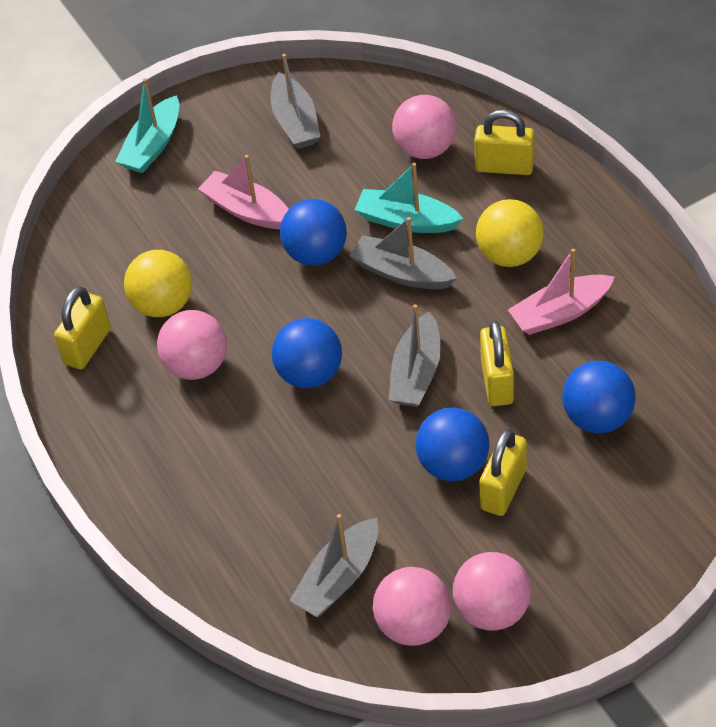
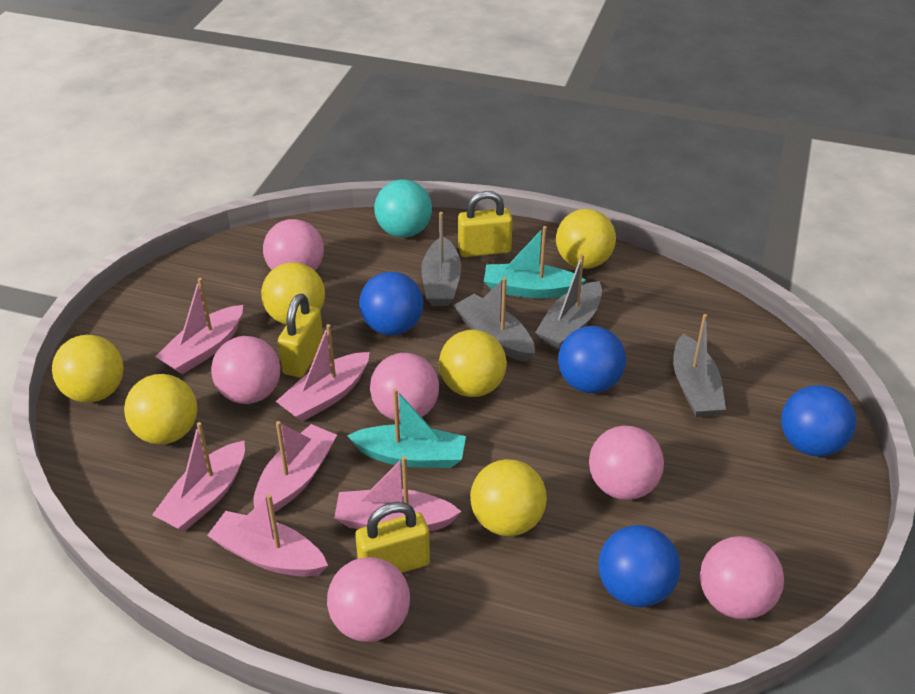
pink ball: [157,310,227,380] [373,567,451,646] [392,95,456,159] [453,552,531,631] = 4 -> [211,336,280,404] [263,219,324,271] [327,557,410,642] [370,353,439,421] [589,426,664,500] [700,536,784,619] = 6
pink boat: [198,155,289,229] [508,249,615,335] = 2 -> [152,422,245,531] [155,278,243,374] [207,494,328,577] [253,421,337,512] [276,324,370,422] [334,456,462,532] = 6
turquoise ball: none = 0 -> [374,180,432,237] = 1
yellow ball: [124,250,192,317] [476,199,544,267] = 2 -> [52,335,124,403] [124,374,197,445] [261,262,325,325] [439,330,507,397] [470,459,547,536] [556,209,616,269] = 6
yellow padlock: [54,286,111,369] [474,110,534,175] [479,429,527,516] [480,320,514,406] = 4 -> [278,294,323,378] [355,502,430,573] [458,191,513,257] = 3

